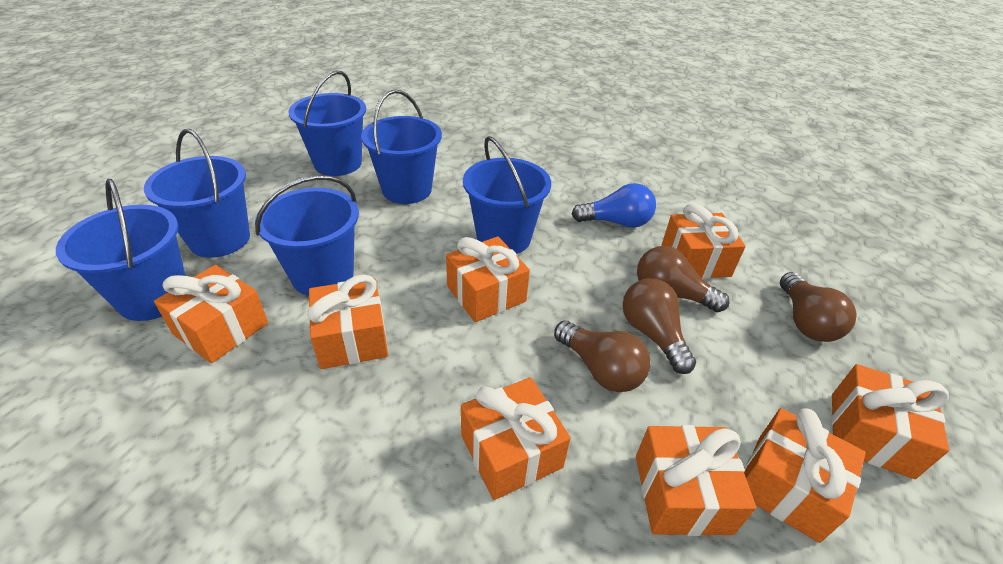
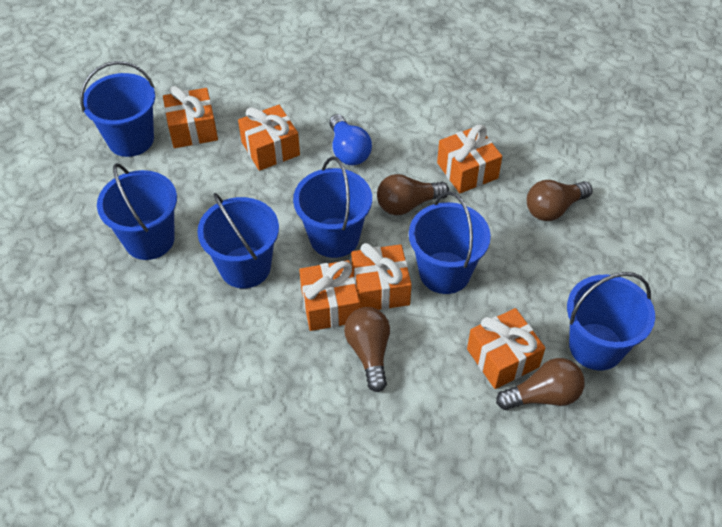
orange gift: [154,265,268,363] [307,274,388,369] [446,237,530,322] [461,377,571,500] [636,425,756,536] [662,203,746,279] [744,408,866,543] [831,364,949,479] = 8 -> [163,86,218,148] [238,105,300,171] [299,260,360,331] [351,243,412,310] [437,125,502,193] [467,308,545,389] = 6

